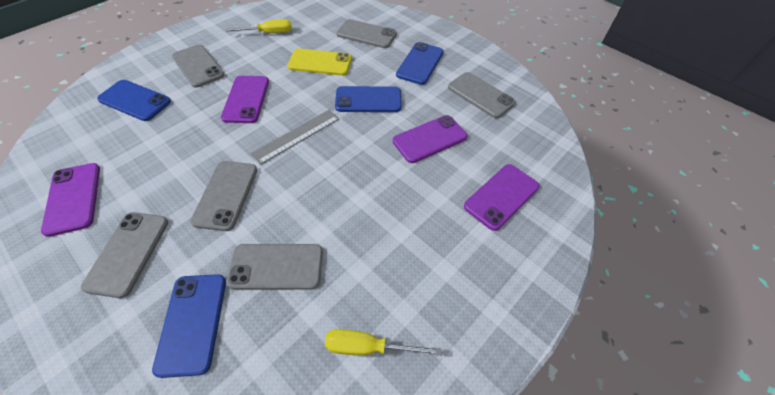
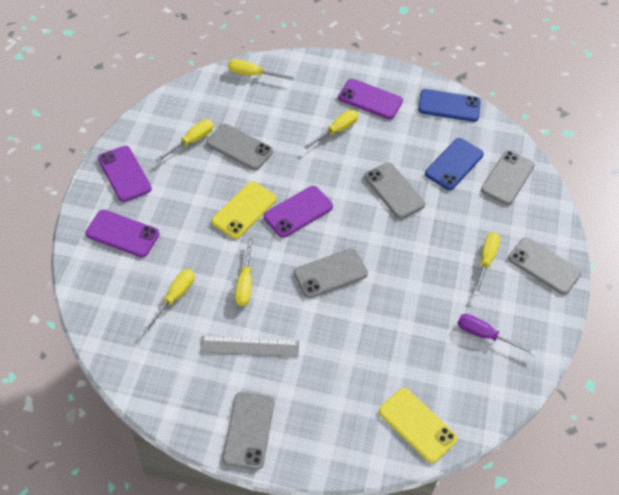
blue phone: [97,80,171,121] [152,274,226,378] [335,86,402,112] [396,42,444,85] = 4 -> [418,89,481,122] [425,138,484,190] = 2
purple screwdriver: none = 0 -> [457,314,536,355] = 1
yellow phone: [287,48,352,76] = 1 -> [212,182,276,239] [379,388,457,463] = 2
yellow screwdriver: [226,19,292,33] [325,329,441,356] = 2 -> [143,269,194,333] [156,119,213,162] [228,59,294,80] [235,238,253,306] [304,110,359,149] [474,232,500,296] = 6

